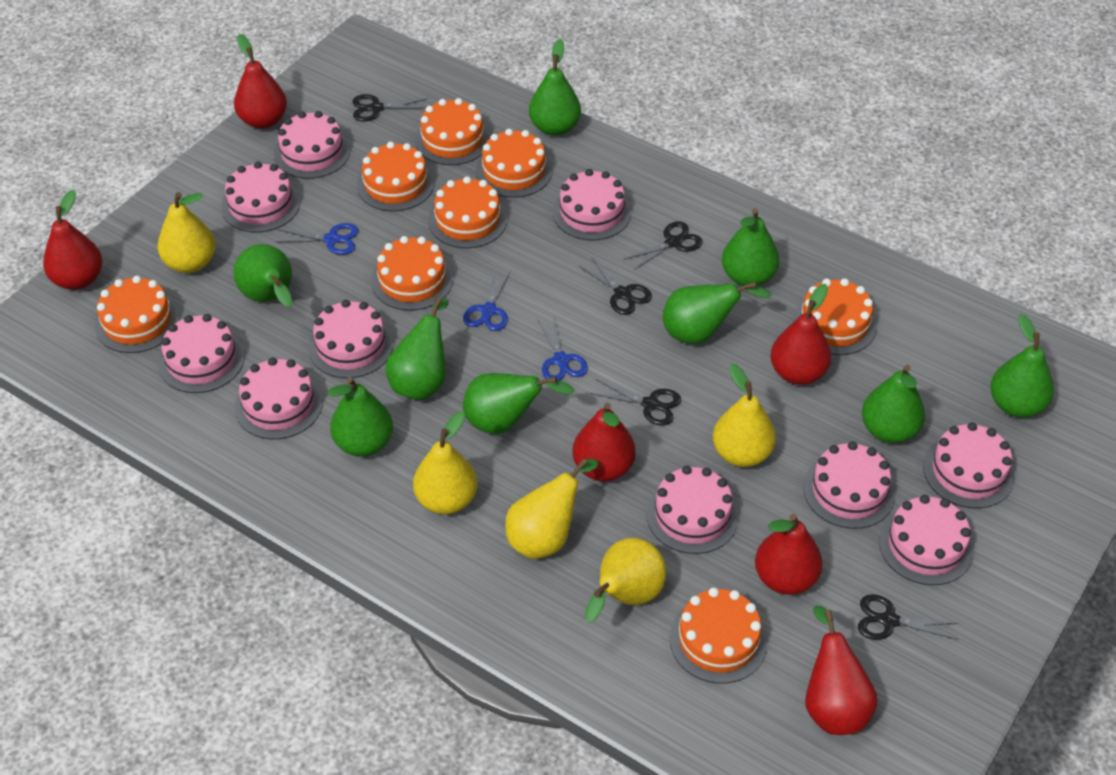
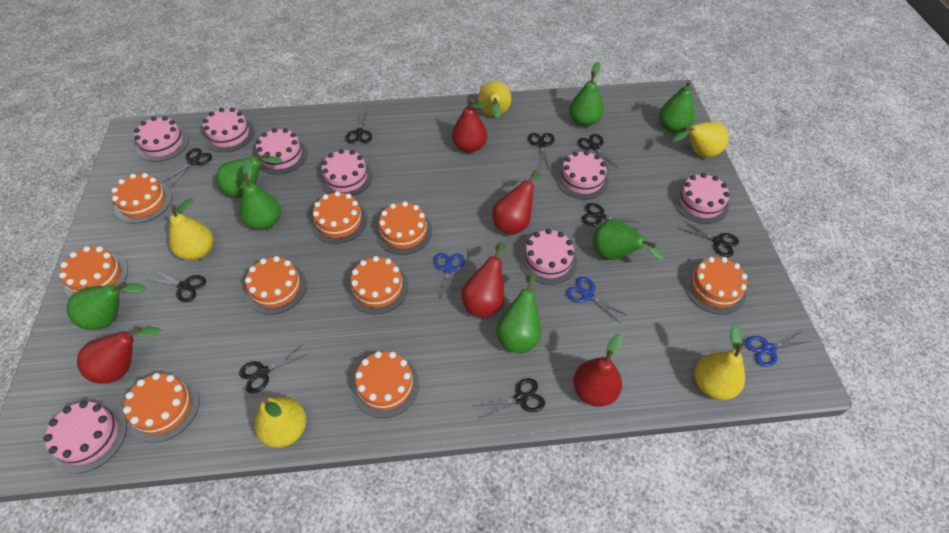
black scissors: [353,94,428,122] [578,257,652,315] [590,380,681,426] [624,221,703,270] [858,594,959,640] = 5 -> [147,269,206,302] [163,148,212,187] [239,345,308,393] [345,109,372,143] [475,378,545,419] [528,133,555,170] [577,134,618,170] [581,203,637,230] [678,220,739,257] = 9
green pear: [234,244,292,307] [328,377,393,457] [386,297,449,400] [463,373,575,434] [529,39,581,136] [662,282,772,344] [722,208,779,286] [862,365,925,443] [990,314,1054,418] = 9 -> [67,282,146,330] [216,153,283,198] [239,160,281,230] [496,273,541,354] [569,62,604,127] [593,219,664,261] [659,80,695,133] = 7
orange cake: [95,276,180,353] [357,142,434,211] [371,236,453,311] [415,98,490,165] [428,176,507,248] [476,129,553,198] [670,588,768,684] [793,278,877,355] = 8 -> [59,246,128,298] [111,173,172,224] [123,373,199,443] [245,256,307,315] [311,191,367,244] [348,256,408,314] [352,351,419,418] [376,201,432,255] [684,257,747,315] = 9
pink cake: [158,314,245,393] [221,161,300,233] [235,357,323,439] [274,111,350,179] [308,300,393,378] [553,169,631,240] [646,466,739,554] [803,441,895,529] [879,495,974,585] [923,422,1015,508] = 10 -> [43,401,127,473] [134,116,189,162] [203,108,255,152] [256,128,307,175] [320,149,372,196] [519,229,577,285] [556,151,609,199] [673,173,730,224] = 8
red pear: [43,190,102,290] [234,34,287,129] [572,403,636,481] [755,514,822,595] [770,284,831,385] [805,605,878,735] = 6 -> [77,327,161,384] [452,99,487,153] [461,243,506,318] [492,170,542,235] [573,334,622,407] = 5

